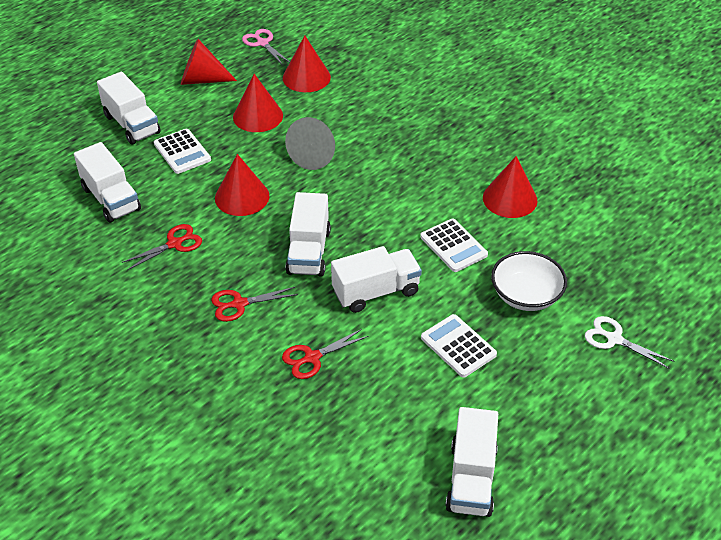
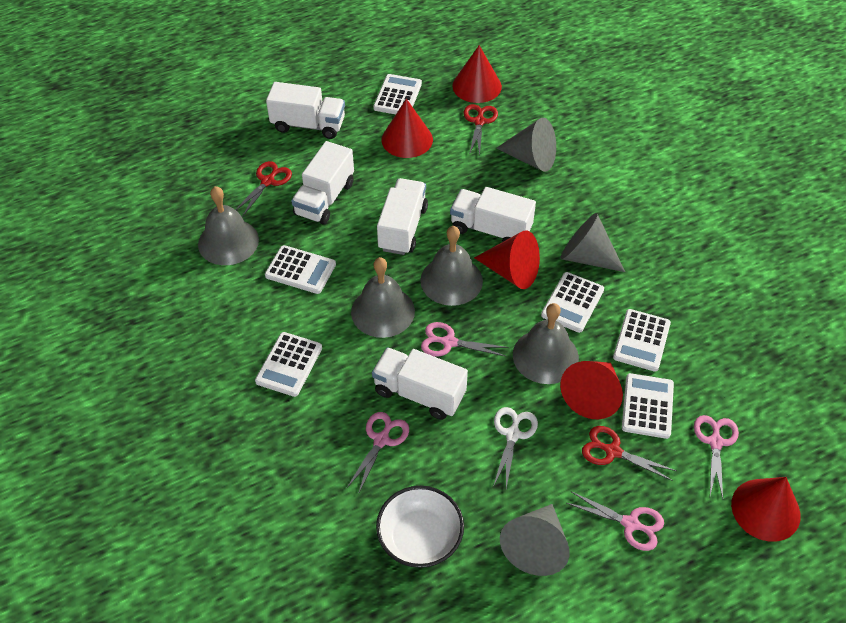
grey bell: none = 0 -> [198,186,259,265] [351,257,415,338] [420,226,483,306] [513,303,579,384] = 4
grey cone: [285,117,335,170] = 1 -> [496,118,556,172] [500,504,570,576] [560,213,625,272] = 3
pink scissors: [242,29,290,65] = 1 -> [346,412,409,494] [421,322,509,357] [567,491,664,551] [694,415,739,499] = 4
white calculator: [154,129,211,174] [420,219,488,272] [421,314,497,377] = 3 -> [255,332,322,397] [265,245,336,294] [373,74,422,114] [541,272,604,333] [613,309,671,372] [622,373,674,439] = 6

